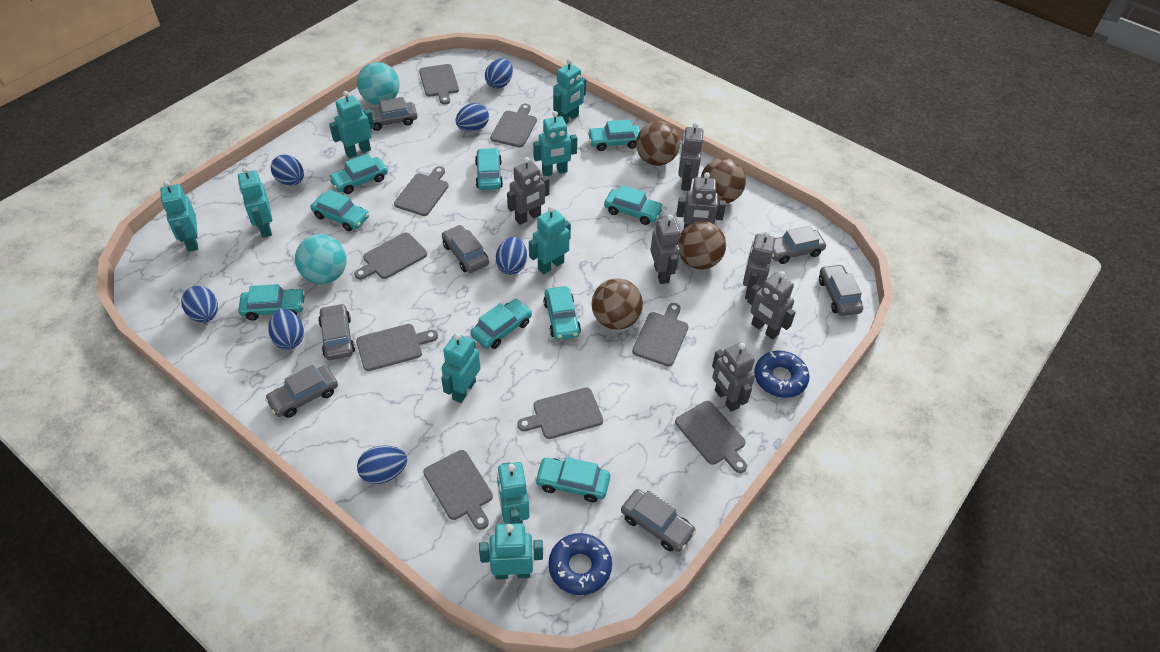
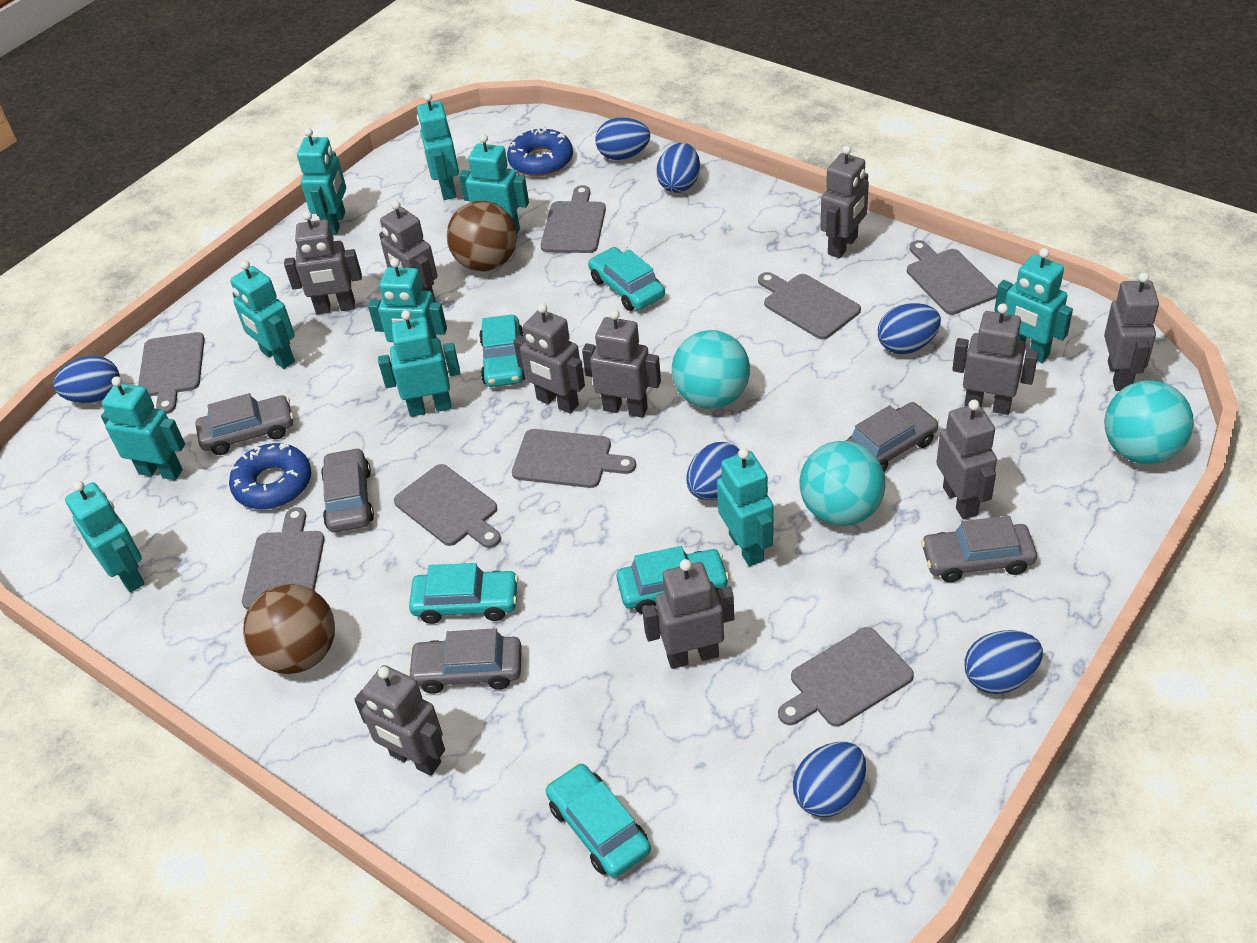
brown ball: [592,278,643,330] [636,121,680,166] [678,221,726,270] [701,158,746,203] = 4 -> [243,584,335,674] [447,201,517,272] = 2
grey car: [265,365,338,418] [318,304,355,360] [363,97,417,131] [442,225,489,273] [621,489,696,552] [772,225,826,264] [819,264,863,316] = 7 -> [196,393,294,455] [321,448,374,532] [407,628,522,694] [846,402,939,471] [921,516,1037,582] = 5
grey cutting board: [354,232,427,280] [356,324,438,371] [394,166,449,216] [419,64,459,105] [423,450,493,530] [490,104,537,147] [517,388,603,439] [632,303,689,367] [675,401,747,473] = 9 -> [138,332,205,414] [242,507,325,609] [394,464,501,548] [512,429,636,488] [541,185,606,253] [758,272,861,339] [778,627,914,727] [907,240,997,315] = 8
grey robot: [507,157,549,225] [650,214,680,284] [676,172,726,228] [678,122,703,191] [712,342,755,412] [743,231,775,299] [747,271,796,340] = 7 -> [284,211,362,315] [354,665,445,776] [379,200,437,303] [513,303,585,414] [582,310,661,418] [642,559,734,669] [820,145,869,258] [936,400,997,519] [952,303,1038,415] [1104,272,1159,391] = 10
turquoise ball: [295,234,347,284] [357,62,400,105] = 2 -> [672,330,750,409] [799,441,885,526] [1104,380,1194,464] = 3
turquoise car: [238,284,305,321] [310,190,369,231] [328,154,388,194] [470,299,532,349] [475,148,503,190] [535,457,610,502] [543,286,581,340] [588,119,640,151] [604,185,664,225] = 9 -> [409,563,519,624] [479,314,525,387] [546,763,651,878] [588,247,665,311] [616,546,729,614] = 5
turquoise robot: [161,181,198,252] [238,167,272,238] [329,91,374,158] [441,333,480,403] [479,523,543,579] [497,462,529,524] [529,206,571,274] [533,111,577,176] [553,59,586,124] = 9 -> [65,481,145,592] [101,376,185,480] [230,260,295,369] [297,128,346,235] [368,258,447,342] [378,310,460,417] [417,93,459,200] [459,134,529,234] [717,448,774,566] [994,248,1073,363] = 10

